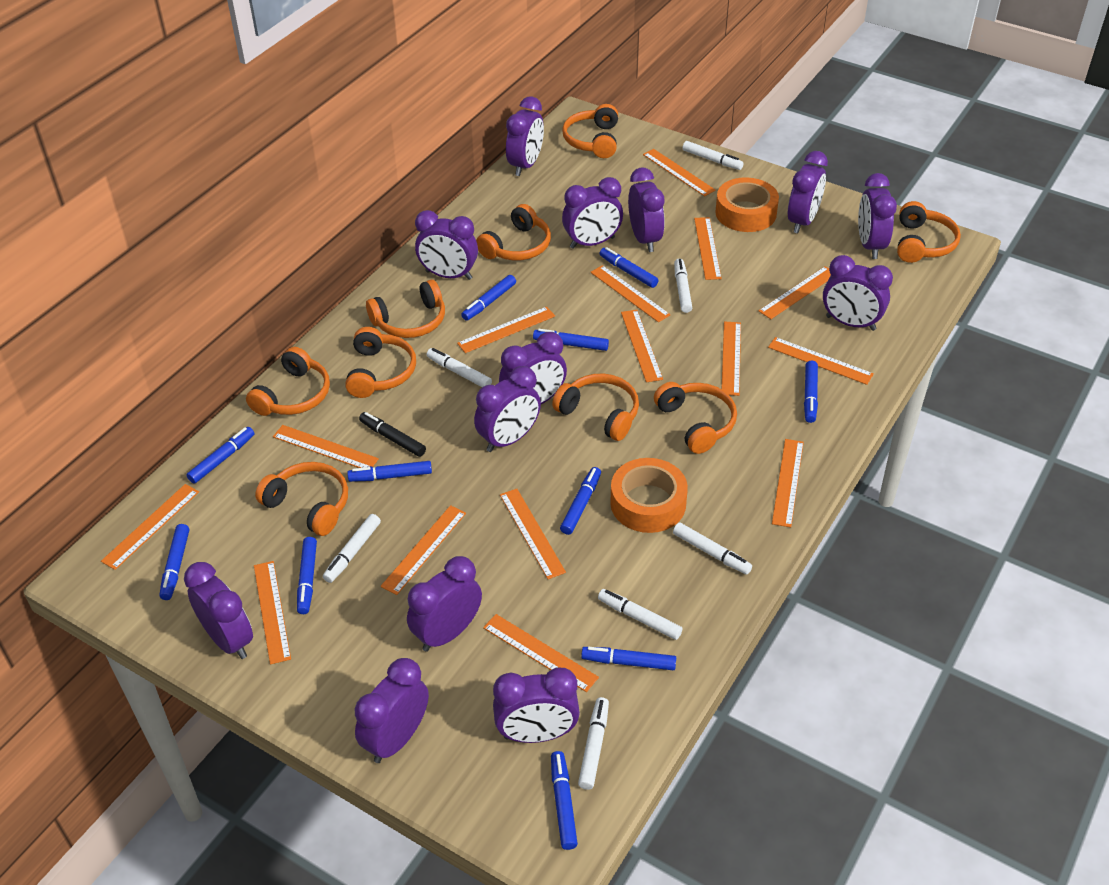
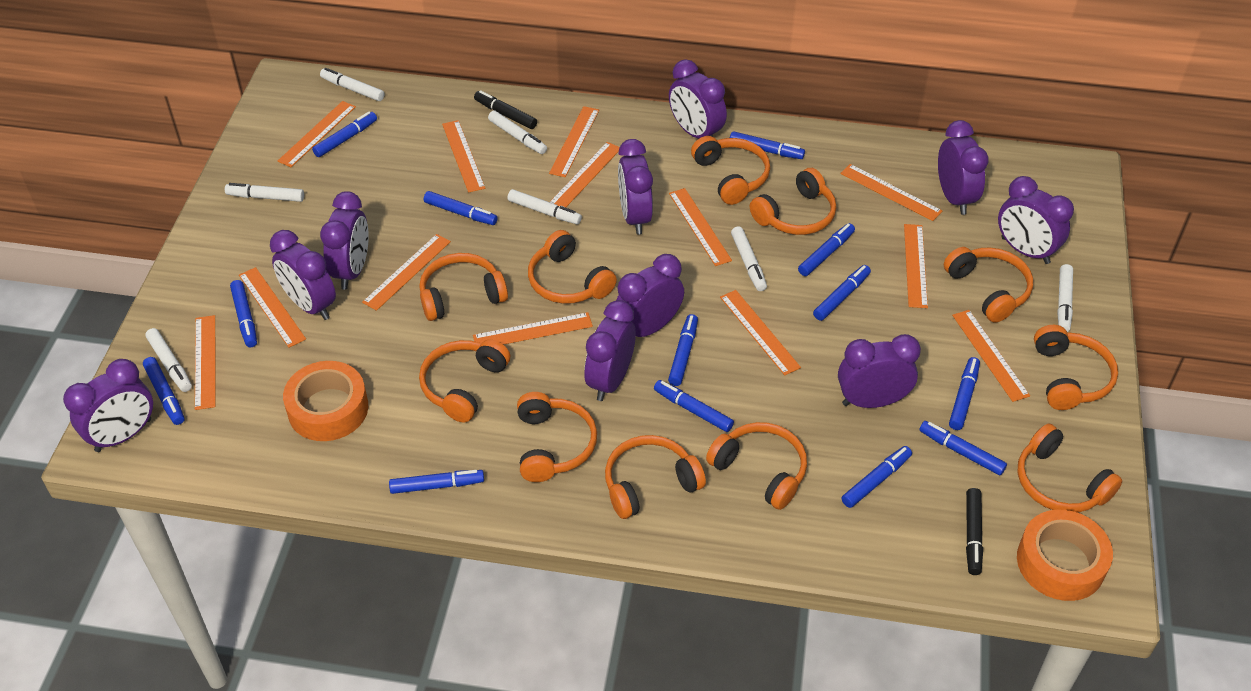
black marker: [359,412,426,457] = 1 -> [474,90,537,129] [966,488,983,575] = 2
blue marker: [159,524,189,600] [187,427,254,484] [297,537,317,614] [347,461,432,482] [461,275,516,321] [533,329,609,351] [551,751,578,850] [560,467,601,535] [581,647,676,670] [600,247,659,288] [804,361,818,423] = 11 -> [143,357,184,425] [230,280,257,347] [312,112,377,157] [389,470,484,494] [424,191,498,225] [654,380,734,432] [668,314,698,386] [730,131,805,159] [798,223,855,276] [813,265,871,321] [842,446,912,508] [919,421,1007,476] [949,357,980,430] = 13
orange headphones: [246,347,330,416] [255,462,348,536] [345,327,416,398] [366,280,445,338] [476,204,551,260] [552,374,639,441] [562,104,618,158] [654,382,737,454] [897,201,961,263] = 9 -> [419,253,508,321] [419,339,510,423] [517,392,597,482] [528,230,617,304] [605,435,706,519] [691,136,770,205] [706,422,807,510] [750,168,836,235] [944,247,1033,323] [1017,424,1122,513] [1034,325,1118,410] = 11
orange ruler: [101,484,199,570] [254,561,291,664] [273,425,379,468] [381,505,466,595] [457,307,555,353] [483,614,599,692] [500,489,566,579] [590,265,671,322] [621,310,663,382] [643,149,716,196] [694,217,722,280] [722,321,741,396] [759,266,831,319] [768,337,874,385] [772,439,804,527] = 15 -> [195,315,215,410] [239,267,306,348] [278,101,356,167] [362,234,451,311] [442,120,485,193] [473,312,593,345] [549,106,599,177] [550,142,620,207] [669,188,732,266] [720,290,801,375] [840,164,942,221] [904,224,928,308] [952,310,1030,402] = 13
purple clock: [184,562,253,659] [355,658,429,763] [407,556,482,652] [415,210,478,280] [474,366,541,452] [493,667,580,743] [499,332,567,404] [506,97,544,176] [562,177,623,249] [628,168,665,252] [788,151,828,233] [823,255,893,331] [858,173,897,259] = 13 -> [63,359,153,452] [270,230,336,320] [320,191,369,290] [584,300,636,401] [616,254,684,337] [618,139,653,234] [669,59,727,138] [838,334,921,408] [938,120,989,215] [998,176,1074,264] = 10

